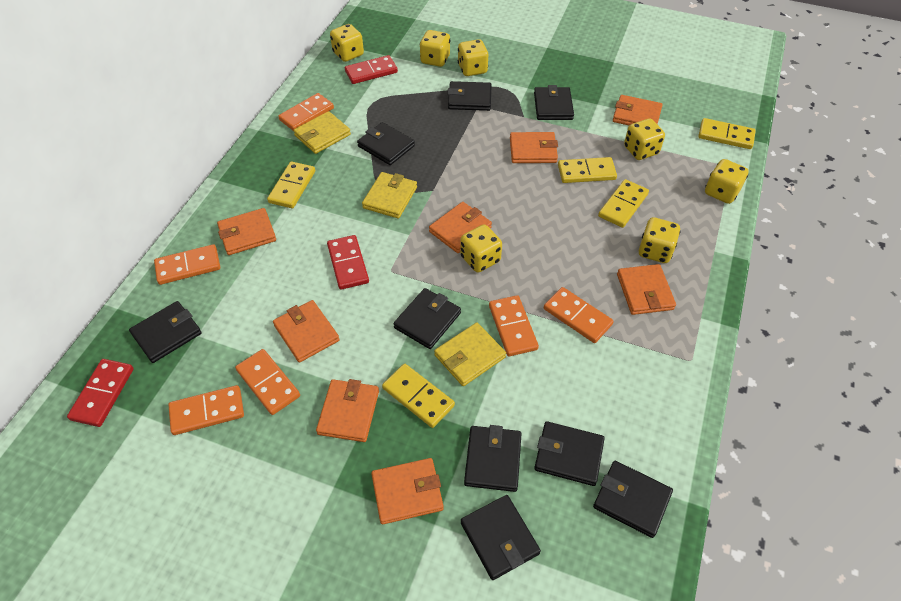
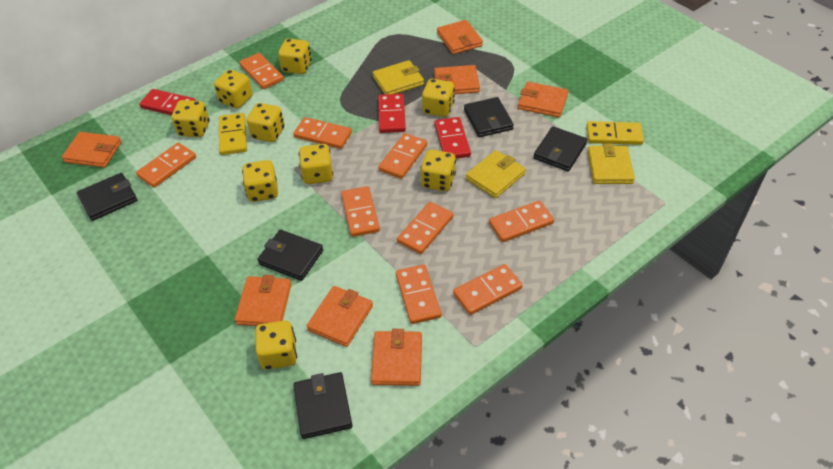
black wallet: [129,301,202,363] [357,122,415,165] [393,288,461,349] [447,81,492,111] [461,495,541,580] [464,425,522,492] [534,85,574,120] [534,421,605,486] [593,461,673,538] = 9 -> [77,173,137,221] [257,230,323,281] [293,372,352,439] [464,97,514,137] [533,126,587,171] = 5
orange domino: [154,244,220,285] [168,385,244,435] [235,349,300,415] [278,93,334,131] [489,295,539,356] [544,287,614,343] = 6 -> [136,143,196,188] [239,53,284,89] [293,117,352,149] [341,186,380,237] [378,133,427,179] [396,265,441,324] [397,202,453,254] [453,264,522,315] [489,200,554,242] = 9
orange wallet: [217,208,276,255] [273,300,340,363] [316,379,379,442] [371,458,444,524] [429,202,492,253] [510,132,558,163] [613,95,663,125] [617,264,676,315] = 8 -> [62,132,122,168] [235,275,291,326] [307,286,373,347] [371,329,422,386] [434,65,480,94] [437,20,483,54] [518,82,568,117] = 7
yellow dice: [330,24,364,62] [420,30,450,67] [458,39,488,76] [460,225,502,273] [624,119,665,160] [639,217,681,263] [705,159,749,204] = 7 -> [172,100,209,137] [214,69,253,109] [242,160,278,202] [247,103,284,142] [255,321,297,370] [278,39,312,74] [299,144,333,184] [420,150,456,191] [422,79,455,117] = 9
yellow domino: [267,162,315,208] [382,364,455,428] [558,157,617,183] [598,179,649,228] [698,118,756,149] = 5 -> [219,113,247,155] [586,121,644,145] = 2

